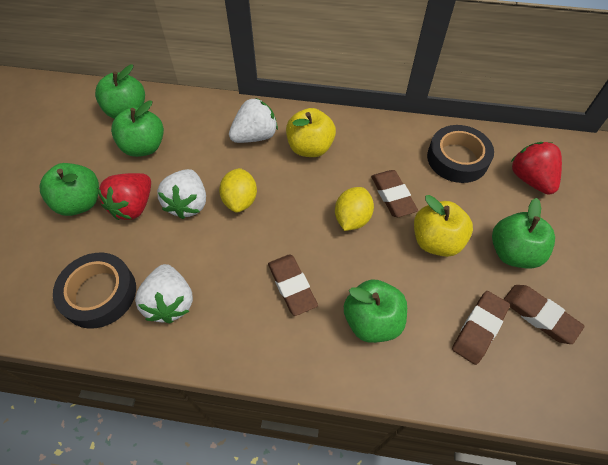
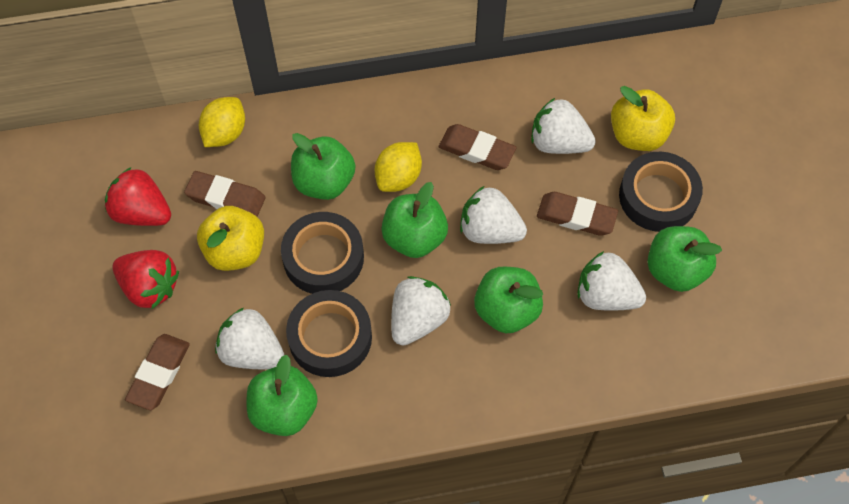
black tape: [53,253,136,328] [427,125,494,183] = 2 -> [281,212,364,294] [286,290,372,377] [619,152,703,232] = 3
white strawberry: [135,264,193,323] [157,169,206,219] [229,98,278,143] = 3 -> [215,308,284,369] [391,276,451,346] [460,186,527,244] [531,98,596,154] [578,251,646,311] = 5

